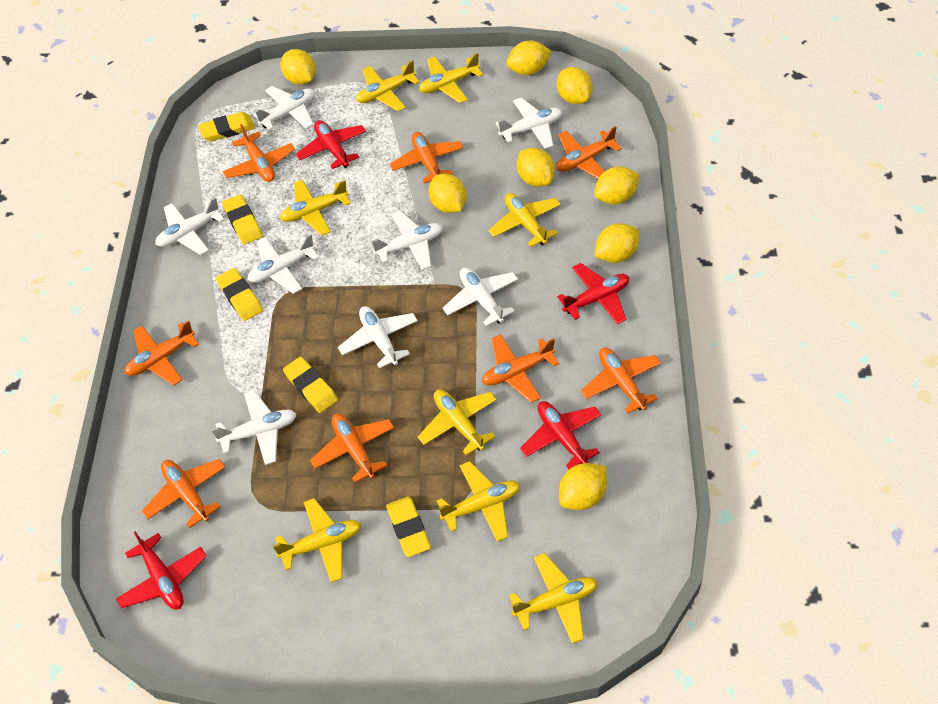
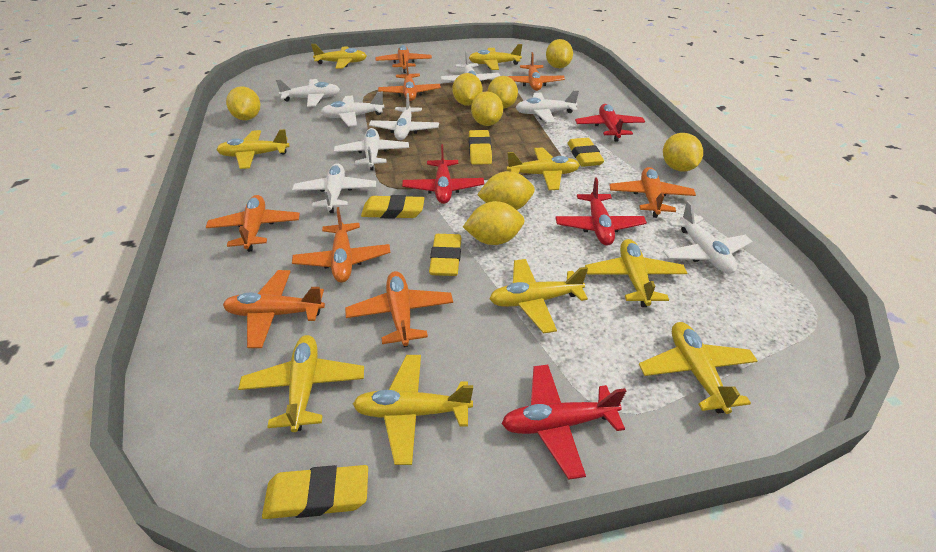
yellow plane: [273,498,361,583] [280,180,351,236] [356,60,420,111] [418,389,497,455] [419,53,483,103] [437,461,520,542] [488,193,561,247] [509,553,598,644] = 8 -> [217,129,290,169] [238,335,364,432] [311,44,367,69] [353,355,473,465] [469,44,522,70] [489,259,588,334] [506,148,580,190] [585,239,687,307] [639,322,758,414] = 9

